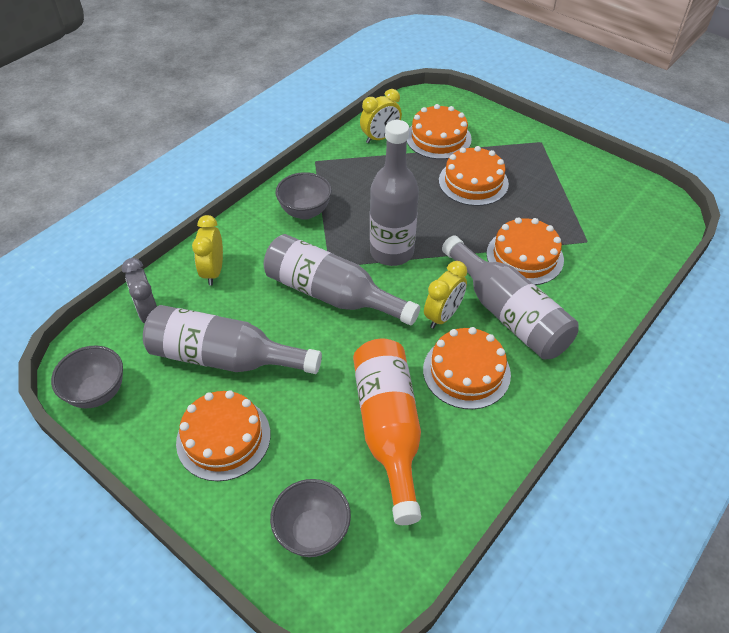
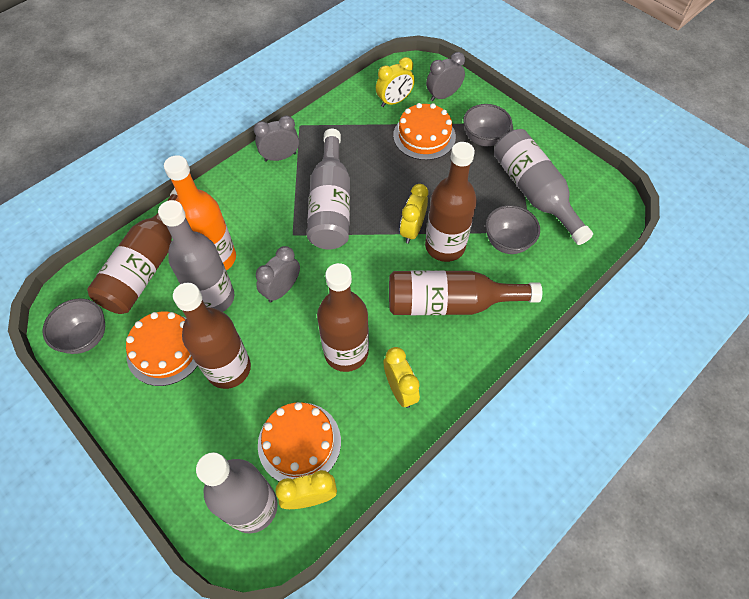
brown bottle: none = 0 -> [87,188,178,314] [173,283,251,389] [317,263,369,372] [389,270,542,315] [425,142,477,262] = 5
grey clock: [122,258,157,323] = 1 -> [254,115,299,162] [256,246,300,303] [426,52,465,101] = 3
orange cake: [176,390,271,481] [407,104,472,159] [423,327,511,409] [439,146,509,206] [486,217,564,285] = 5 -> [126,312,198,386] [258,402,341,482] [393,103,456,160] = 3
yellow clock: [192,215,223,286] [360,89,402,143] [424,261,467,329] = 3 -> [275,470,337,509] [376,57,415,107] [384,347,420,408] [400,184,428,244] = 4

